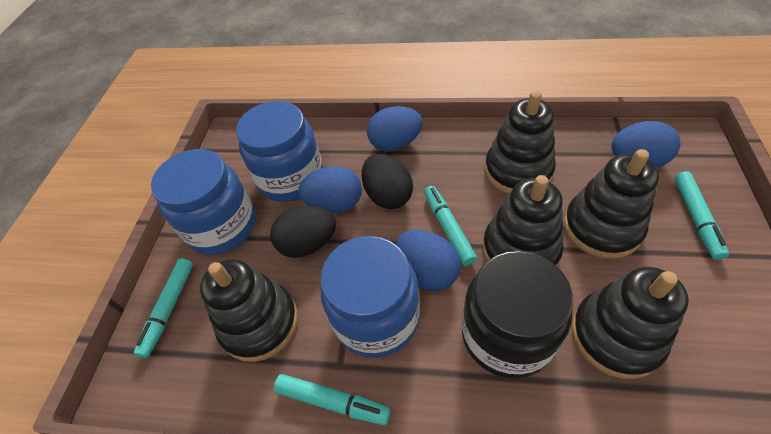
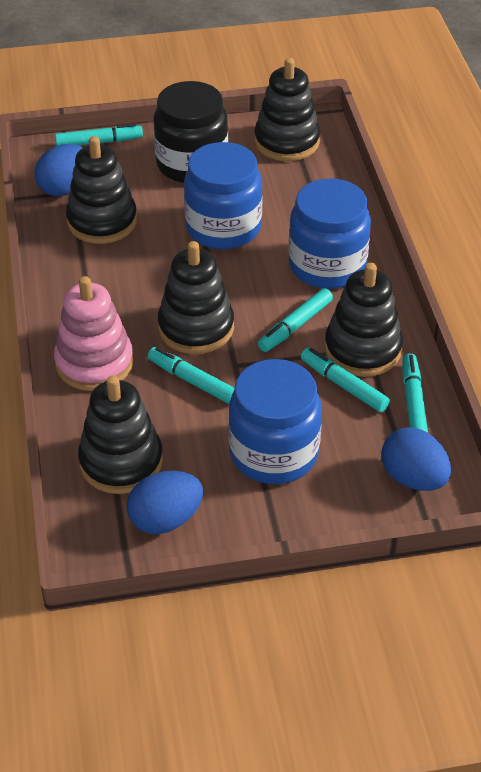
black egg: [270,205,336,258] [362,154,413,209] = 2 -> none = 0
blue egg: [298,166,362,213] [367,106,423,152] [396,230,460,291] [611,121,681,167] = 4 -> [35,144,82,196] [127,471,203,534] [382,427,451,491] = 3
pink stacking toy: none = 0 -> [54,276,133,391] = 1
turquoise marker: [134,258,193,358] [274,374,390,425] [424,186,477,266] [675,171,729,260] = 4 -> [55,123,143,146] [148,347,234,404] [258,288,333,352] [301,348,390,412] [402,353,428,433] = 5

